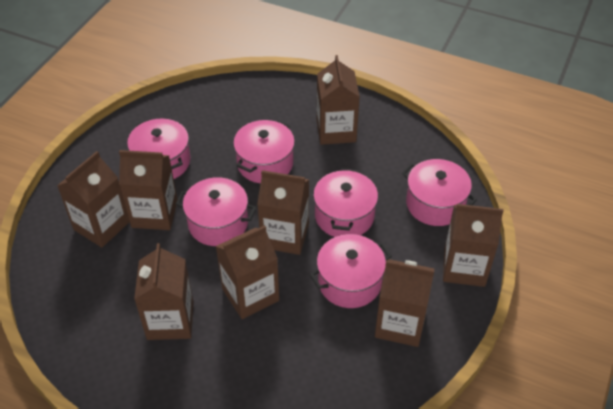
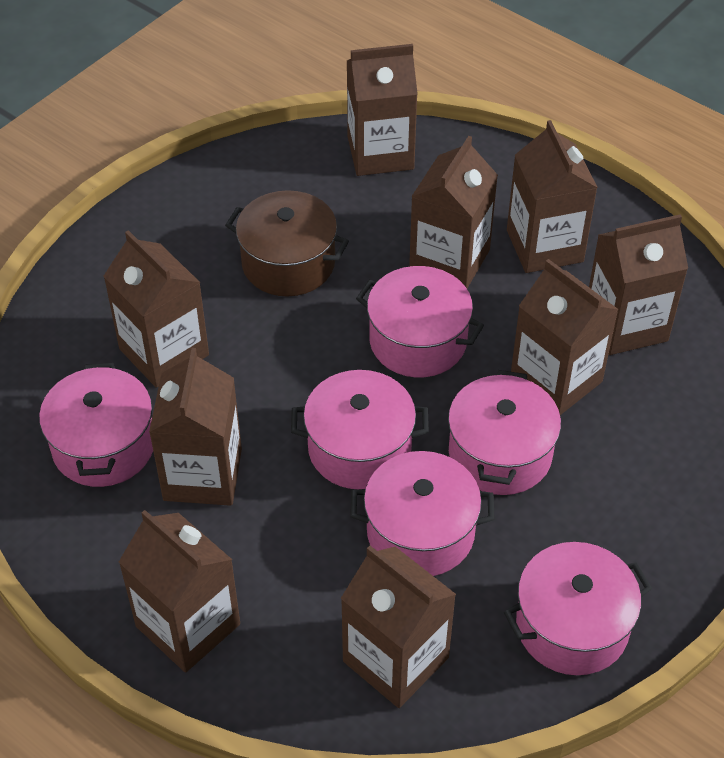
brown carton: [57,151,130,248] [119,150,178,230] [134,243,194,340] [216,225,279,319] [257,170,309,255] [317,55,360,145] [375,259,434,347] [443,204,504,287] = 8 -> [104,230,209,388] [119,510,240,673] [149,348,242,506] [341,546,456,708] [347,44,418,176] [409,136,498,288] [507,120,598,273] [511,259,619,415] [589,214,688,355] = 9
brown pot: none = 0 -> [225,190,349,296] = 1

